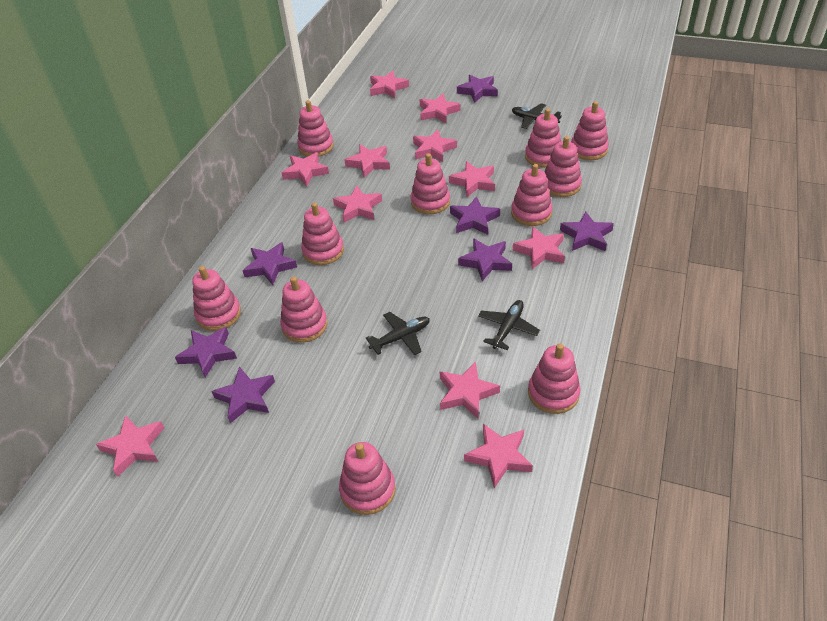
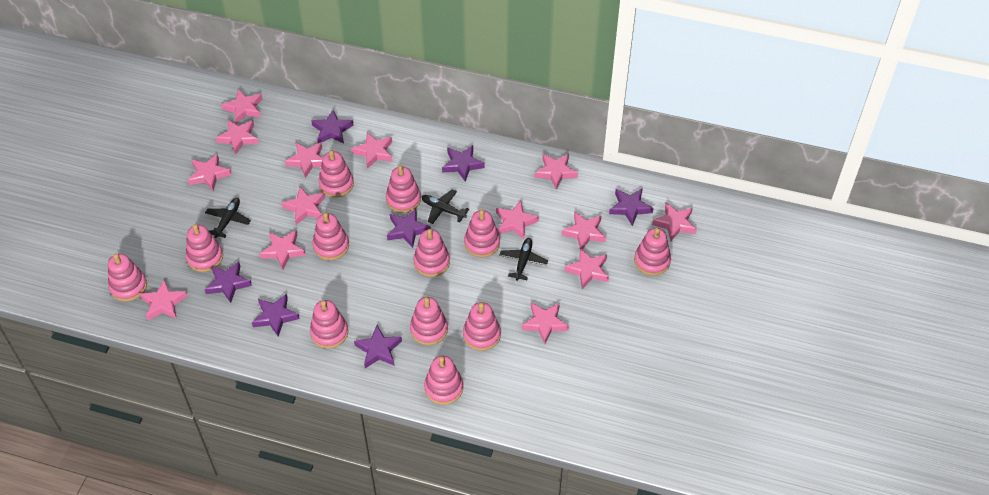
pink stacking toy: [192,266,241,331] [280,276,328,343] [297,100,334,157] [301,202,344,265] [339,442,396,515] [411,153,450,214] [511,164,553,226] [525,108,561,168] [528,343,581,414] [544,136,582,197] [571,101,609,160] = 11 -> [108,253,147,301] [185,224,223,272] [310,300,348,349] [312,212,349,260] [318,150,354,198] [386,165,421,213] [410,297,448,345] [413,229,450,277] [424,356,463,405] [463,302,501,351] [464,210,500,257] [634,228,671,276] = 12
pink star: [96,415,164,477] [282,152,329,187] [333,186,382,222] [344,144,390,178] [370,71,409,98] [413,130,457,162] [419,93,461,123] [440,362,500,418] [449,161,495,198] [464,424,533,488] [513,226,565,269] = 11 -> [140,279,188,321] [188,154,232,191] [216,120,259,155] [221,89,262,124] [260,230,306,269] [282,187,325,225] [285,142,323,178] [351,132,392,169] [496,201,539,240] [522,303,569,344] [535,154,578,190] [562,212,606,250] [564,248,609,289] [652,202,697,241] = 14

